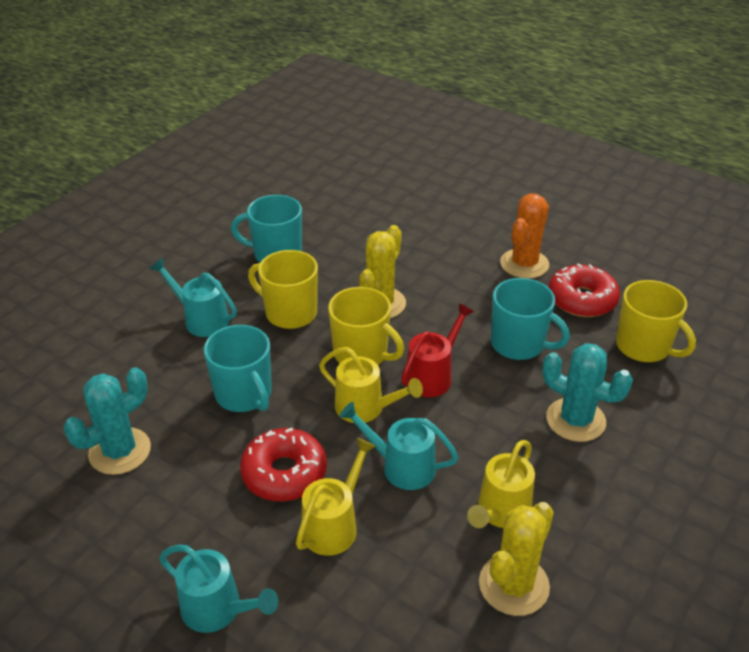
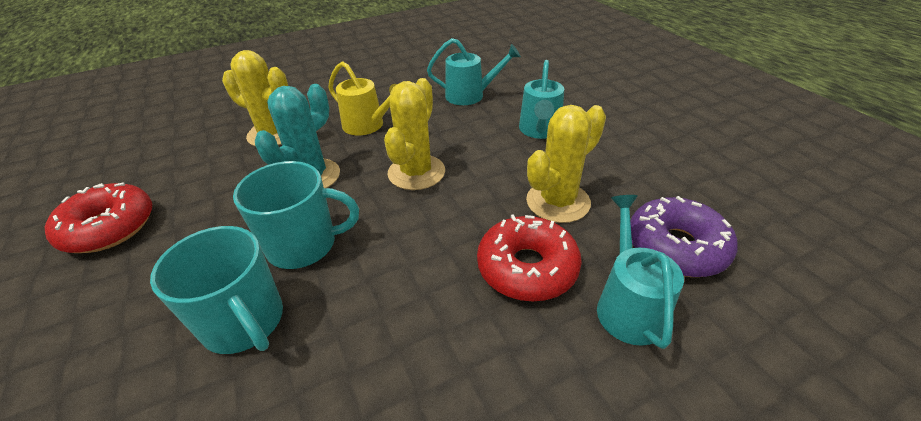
orange cactus: [500,193,549,279] = 1 -> none = 0
purple donut: none = 0 -> [630,196,738,277] = 1
red watering can: [401,303,474,397] = 1 -> none = 0
turquoise cactus: [64,367,151,475] [542,343,633,442] = 2 -> [255,84,340,188] = 1
turquoise mug: [203,325,272,412] [231,195,302,262] [491,278,570,360] = 3 -> [150,226,283,354] [233,161,359,269] = 2
yellow cactus: [359,225,406,318] [479,502,554,616] = 2 -> [222,50,288,147] [384,78,445,190] [526,105,606,223] = 3
yellow mug: [248,250,318,329] [328,287,404,365] [616,280,696,362] = 3 -> none = 0
yellow watering can: [296,438,376,556] [319,347,423,423] [467,440,535,528] = 3 -> [328,61,397,135] = 1

